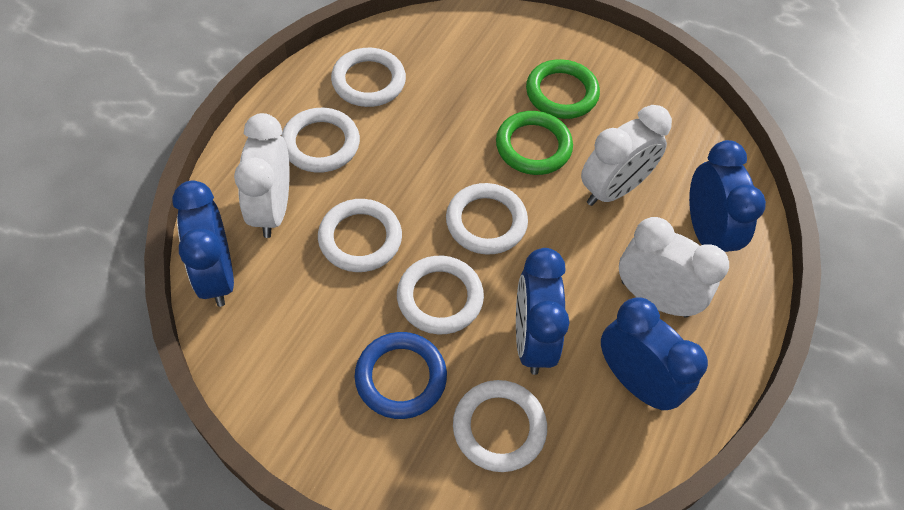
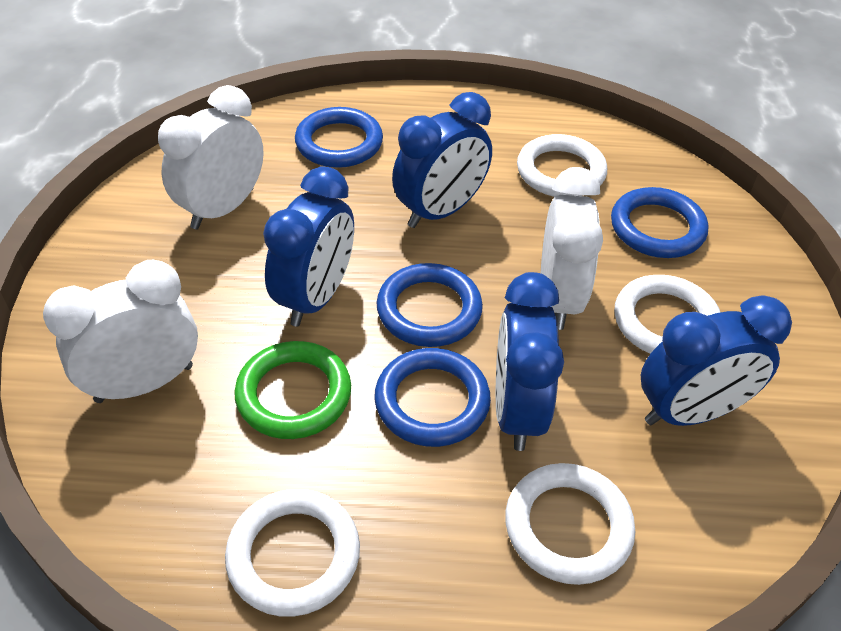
blue ring: [355,332,447,419] = 1 -> [295,107,383,168] [374,348,491,447] [377,263,483,347] [611,187,708,258] = 4
green ring: [496,111,573,175] [526,59,600,119] = 2 -> [234,341,351,439] = 1
white ring: [281,108,360,173] [318,199,402,272] [331,48,406,107] [397,256,484,334] [446,183,528,255] [453,380,547,472] = 6 -> [225,489,360,617] [505,463,635,585] [517,134,607,197] [615,275,720,354] = 4

